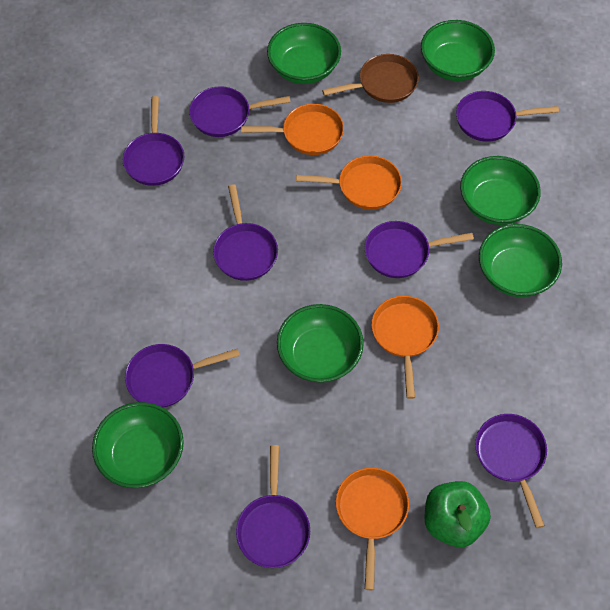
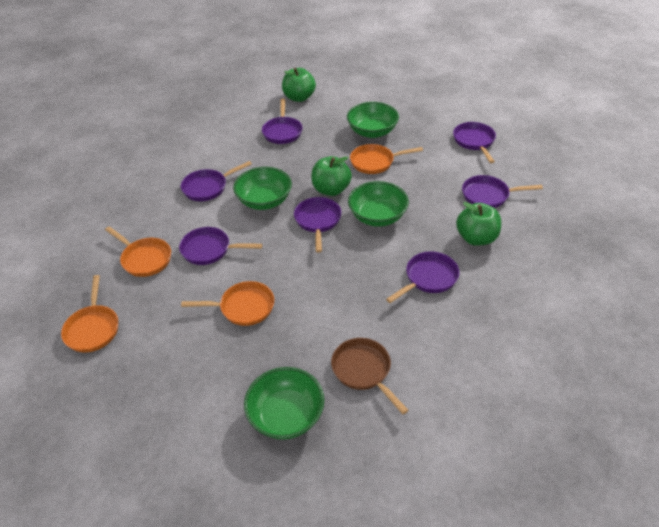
green apple: [424,481,491,547] = 1 -> [282,68,316,102] [312,156,352,196] [456,202,501,246] = 3
green bowl: [92,402,184,488] [267,23,341,84] [277,304,364,383] [421,20,495,81] [460,156,541,225] [479,224,562,297] = 6 -> [233,167,292,210] [244,367,324,440] [347,102,399,138] [348,181,409,227] = 4
purple pan: [123,96,184,186] [125,344,240,408] [189,86,291,137] [213,184,278,281] [236,445,310,568] [364,221,474,278] [456,91,559,142] [475,414,547,528] = 8 -> [179,227,262,265] [181,161,252,201] [262,99,303,144] [294,197,341,253] [386,251,459,303] [453,122,496,163] [462,175,543,208] = 7

